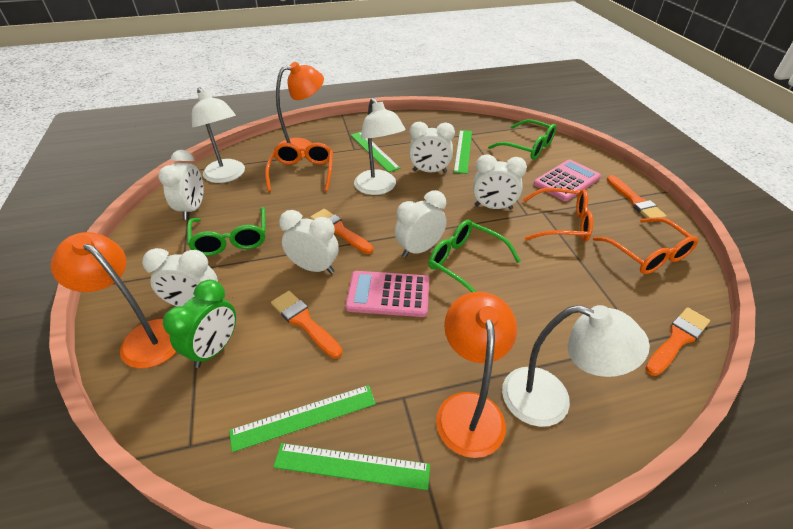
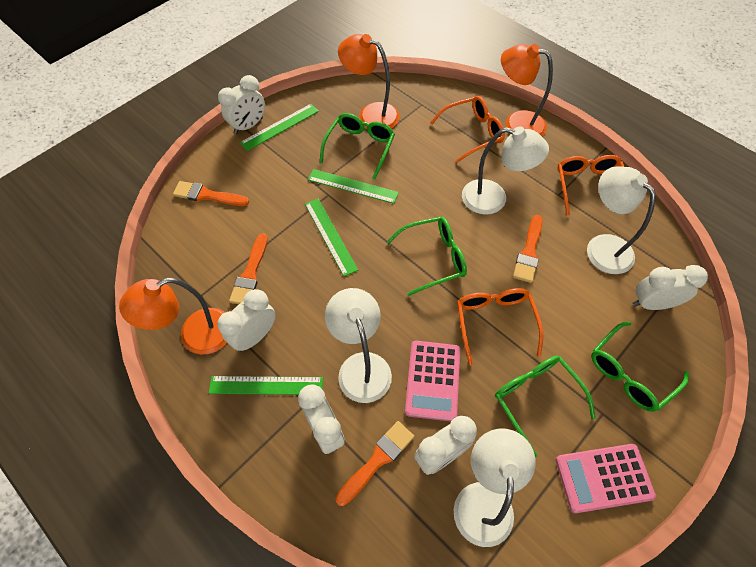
green clock: [163,280,236,368] = 1 -> none = 0
green glasses: [187,207,266,256] [428,220,521,292] [488,119,557,160] = 3 -> [319,113,395,180] [387,217,467,296] [495,355,596,458] [591,321,689,412] = 4
white clock: [142,248,218,306] [159,150,204,220] [279,210,339,274] [395,190,447,258] [409,122,455,173] [473,154,527,210] = 6 -> [217,289,276,352] [218,75,265,134] [298,384,345,454] [414,416,477,475] [632,265,708,310] = 5
white lamp: [192,87,245,183] [354,98,405,195] [502,305,650,427] = 3 -> [325,288,392,403] [454,429,536,547] [462,127,549,215] [587,166,656,274] = 4

